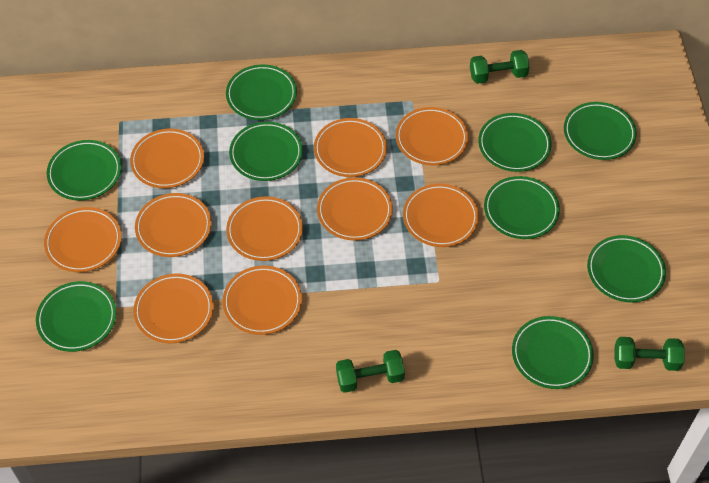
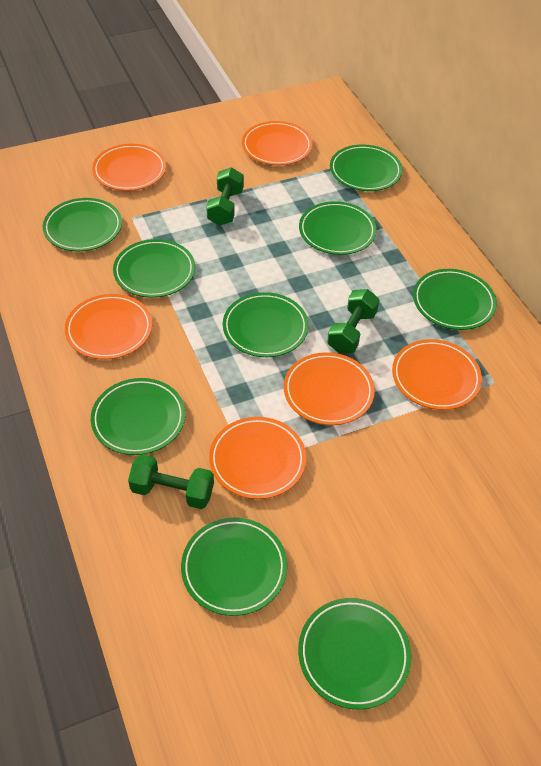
orange plate: [44,207,122,272] [130,129,204,188] [133,273,213,343] [135,193,211,257] [222,266,302,335] [226,196,303,261] [314,118,387,177] [317,177,393,241] [396,107,468,165] [403,184,479,247] = 10 -> [65,294,152,360] [92,144,166,191] [209,417,306,499] [242,121,313,165] [284,352,375,425] [392,339,482,410] = 6

